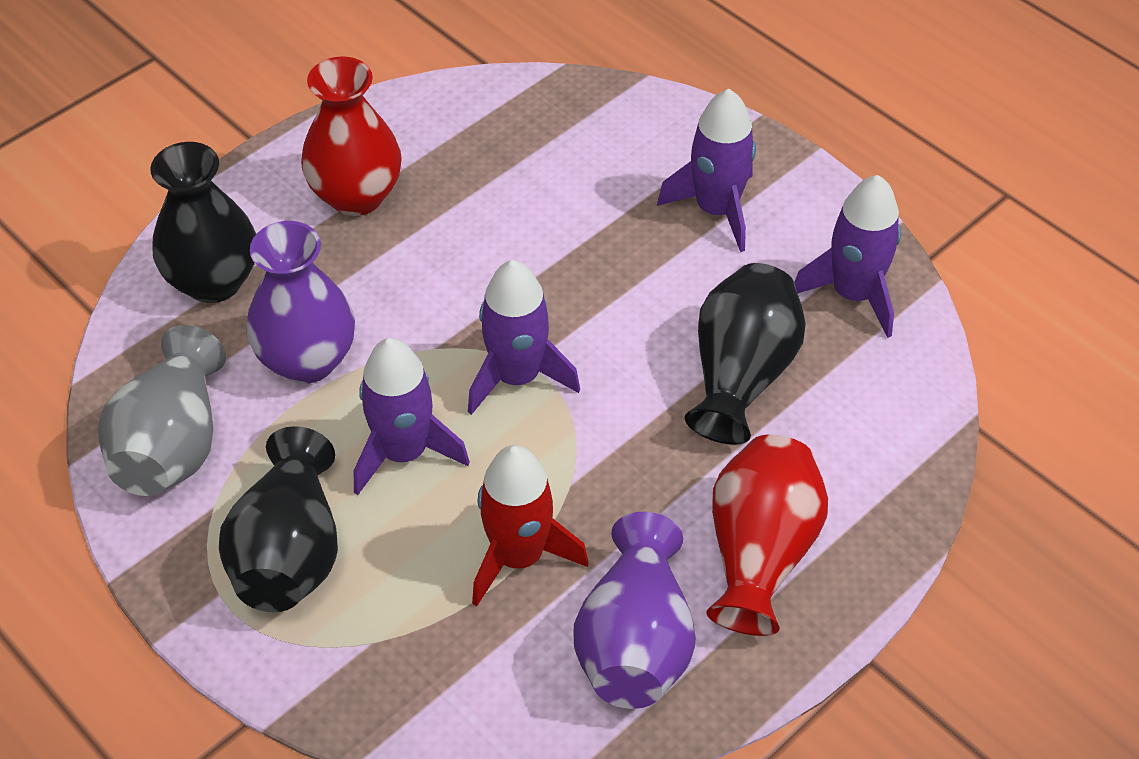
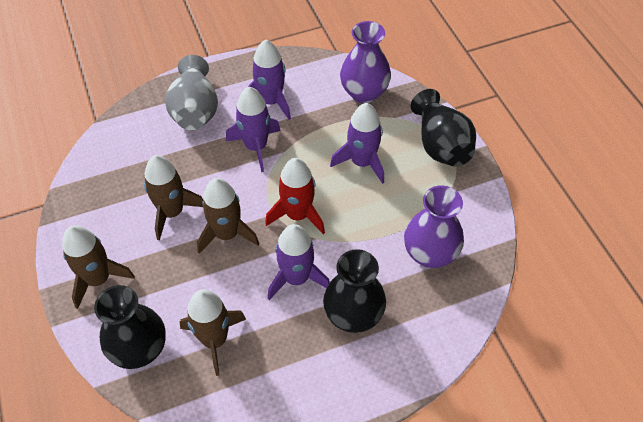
brown rocket: none = 0 -> [62,225,135,309] [144,155,203,240] [180,289,246,376] [197,178,259,254] = 4
red vase: [301,57,402,216] [706,435,828,636] = 2 -> none = 0

